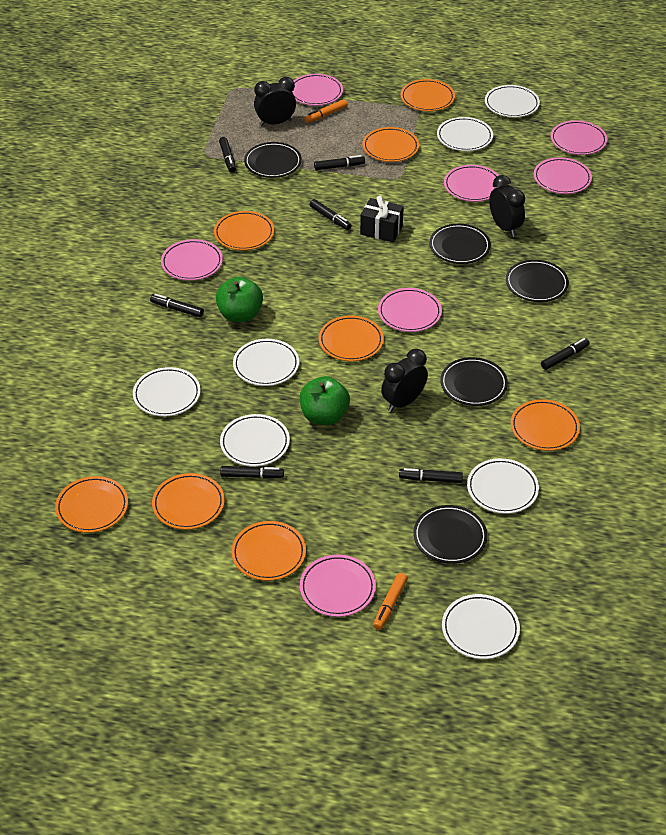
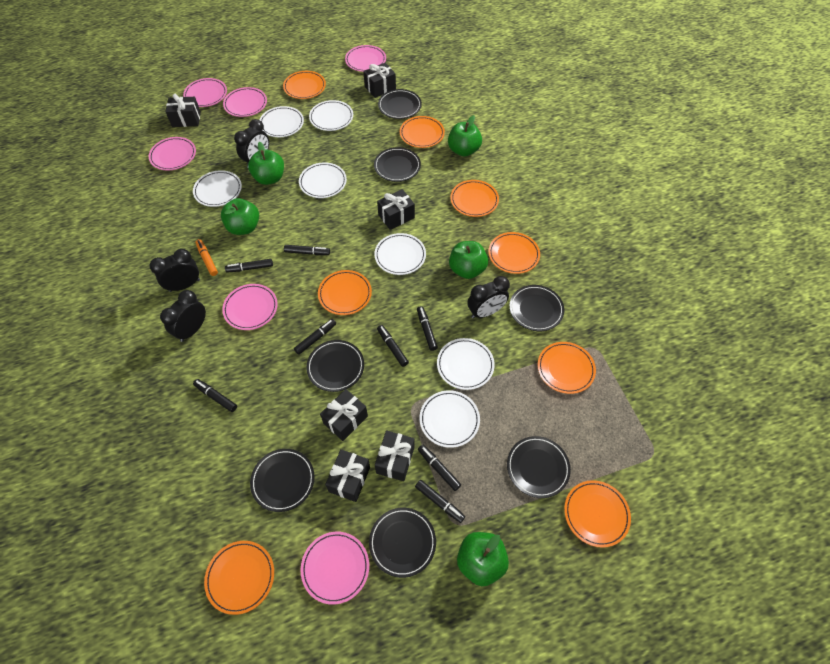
black clock: [254,77,296,126] [381,349,428,412] [489,175,525,237] = 3 -> [149,249,200,292] [160,290,206,342] [234,119,269,167] [467,276,510,319] = 4
black gift: [360,196,404,243] = 1 -> [165,94,201,127] [320,389,368,441] [325,449,370,502] [363,63,396,98] [375,430,414,481] [377,189,415,230] = 6
black marker: [150,294,204,317] [219,137,236,173] [220,466,284,479] [310,199,352,230] [314,155,365,170] [399,468,463,483] [541,338,590,370] = 7 -> [193,379,237,412] [225,259,273,273] [284,245,330,255] [294,319,336,355] [377,325,409,367] [415,480,465,523] [417,306,438,351] [418,445,461,491] = 8
black plate: [244,142,302,178] [413,505,487,564] [429,224,491,264] [440,357,508,406] [506,260,569,302] = 5 -> [250,449,315,512] [306,340,364,392] [369,508,436,578] [374,147,421,182] [378,89,422,119] [507,436,571,498] [509,285,564,331] = 7
green apple: [216,277,263,322] [300,376,350,425] = 2 -> [221,198,259,235] [248,142,284,185] [448,115,482,157] [449,241,488,279] [457,532,509,586] = 5
orange marker: [304,99,347,123] [373,573,408,630] = 2 -> [196,239,218,276] = 1
pink plate: [161,239,223,281] [292,74,343,106] [300,555,376,617] [378,288,442,332] [444,165,499,202] [534,157,592,194] [551,120,607,155] = 7 -> [149,137,196,170] [183,78,227,107] [222,284,278,330] [223,87,267,117] [300,532,369,605] [345,45,386,72] = 6

